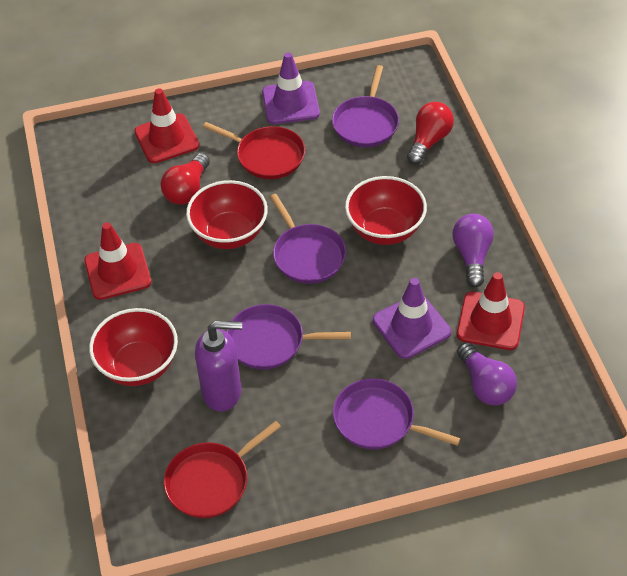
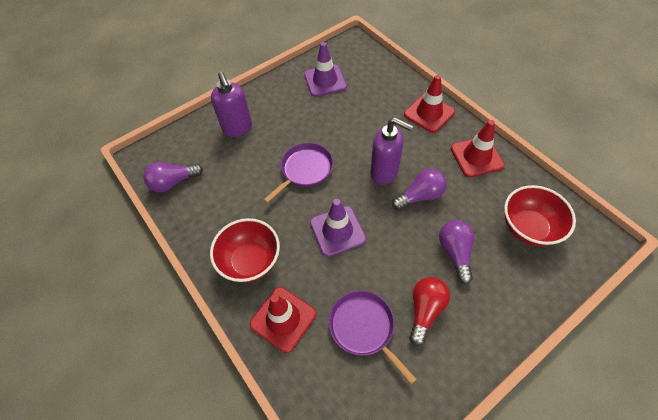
purple light bulb: [453,214,494,287] [457,342,517,405] = 2 -> [143,162,203,192] [392,168,447,210] [439,220,474,285] = 3
purple pan: [227,304,351,370] [270,194,346,284] [332,65,399,147] [333,378,461,450] = 4 -> [263,143,333,203] [329,290,417,385] = 2
purple soap dispenser: [195,321,242,412] = 1 -> [211,72,252,137] [370,117,413,185] = 2
red bowl: [89,308,178,386] [186,180,268,249] [345,176,427,245] = 3 -> [210,218,280,283] [504,185,576,246] = 2
red light bulb: [160,153,210,205] [407,102,454,165] = 2 -> [409,277,450,346] = 1
red pan: [164,421,281,518] [203,122,305,179] = 2 -> none = 0

